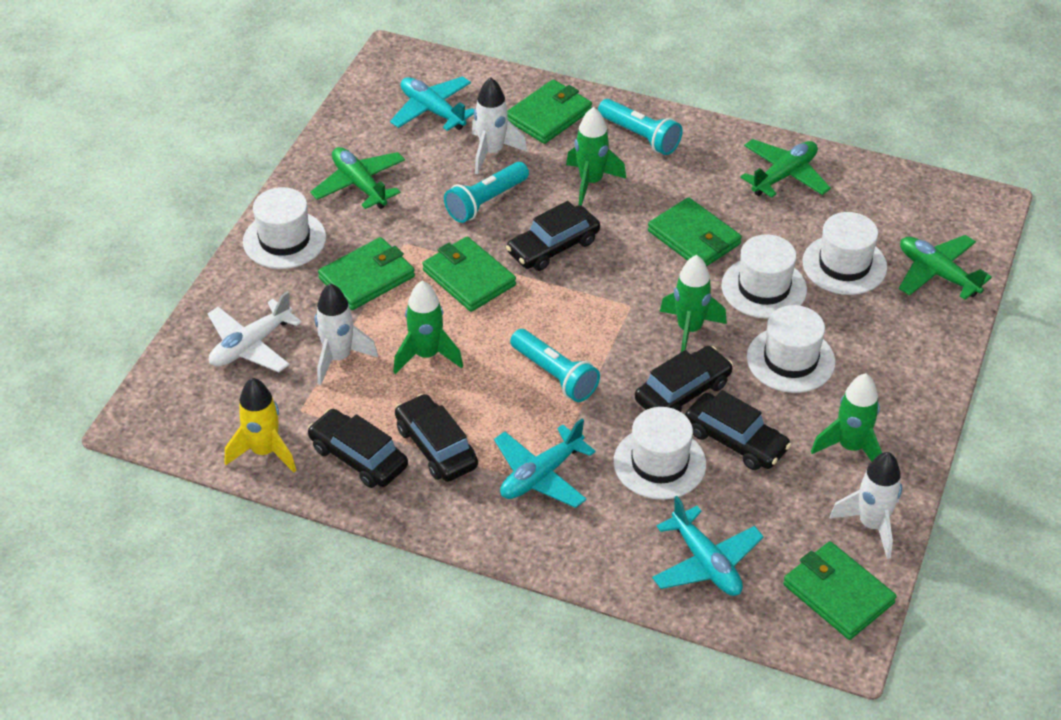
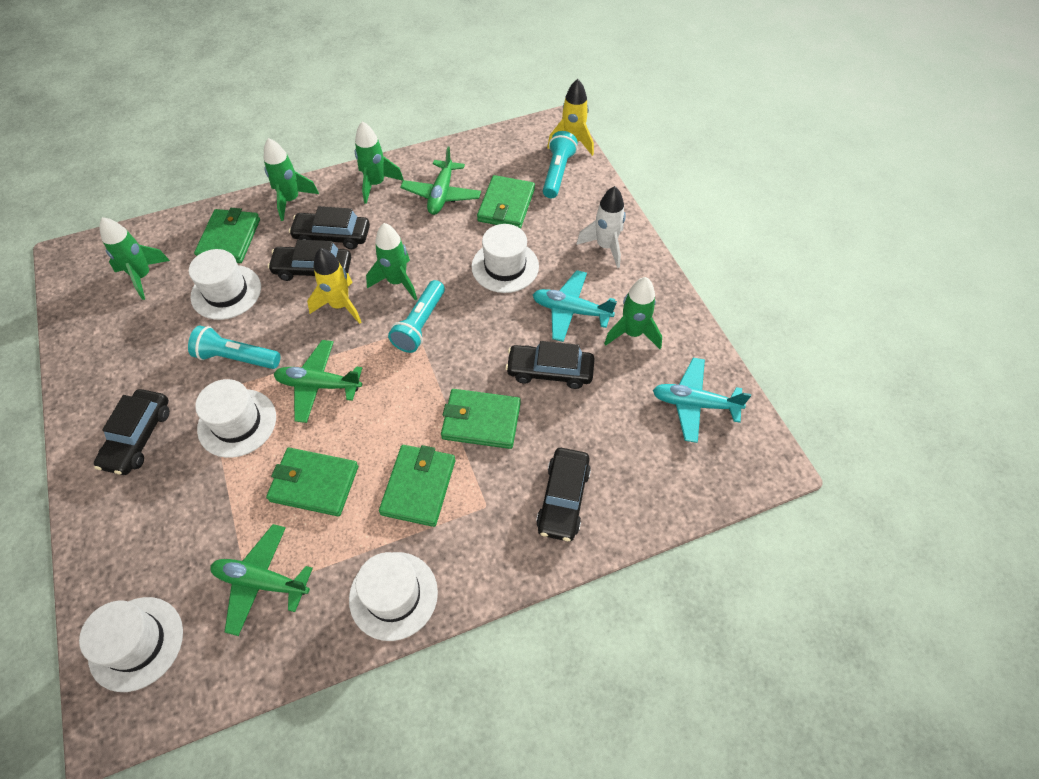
green rocket: [393,281,463,374] [566,107,626,206] [660,255,727,352] [811,373,882,462] = 4 -> [99,217,170,300] [264,138,319,221] [355,121,404,204] [366,223,417,300] [604,277,662,349] = 5
turquoise plane: [390,76,474,131] [494,419,596,508] [652,496,764,596] = 3 -> [533,270,617,342] [653,358,751,443] = 2
white plane: [207,291,302,372] = 1 -> none = 0
white rocket: [315,283,378,385] [472,77,527,174] [829,452,902,559] = 3 -> [576,186,626,268] = 1
yellow rocket: [225,378,296,472] = 1 -> [307,248,362,324] [547,79,594,156] = 2

